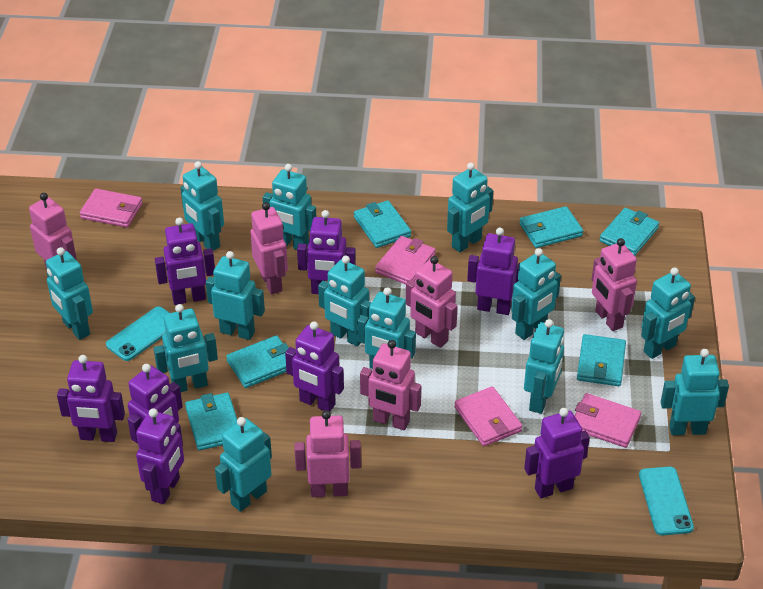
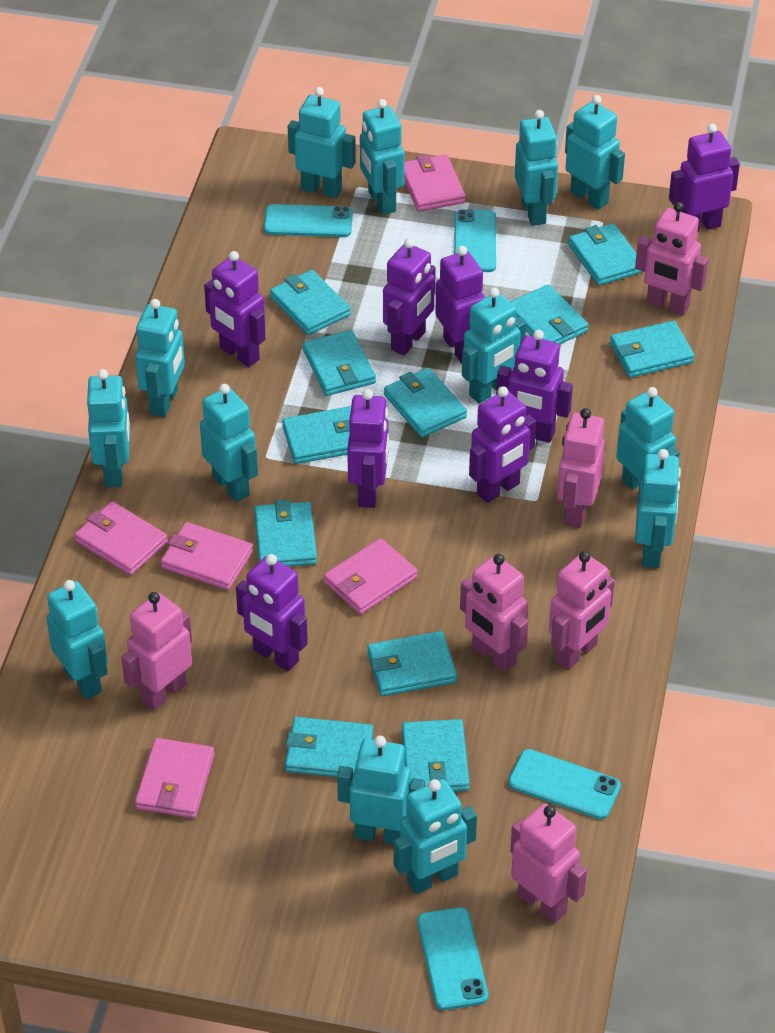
pink wallet: [79,189,143,228] [375,236,436,284] [455,386,522,446] [574,393,641,448] = 4 -> [75,501,168,575] [135,738,214,818] [161,522,253,590] [324,538,418,614] [404,154,466,212] = 5
turquoise phone: [106,306,170,361] [639,467,694,535] = 2 -> [264,204,353,237] [417,907,488,1010] [454,209,496,272] [508,749,621,819] = 4
turquoise wallet: [185,392,237,450] [226,335,289,388] [354,200,411,248] [520,206,583,248] [577,334,626,386] [600,208,659,256] = 6 -> [254,500,317,567] [270,270,351,335] [282,406,351,464] [285,717,373,777] [303,330,376,396] [367,631,457,696] [384,368,467,437] [402,719,470,791] [510,284,588,345] [568,223,643,285] [610,321,695,378] = 11

